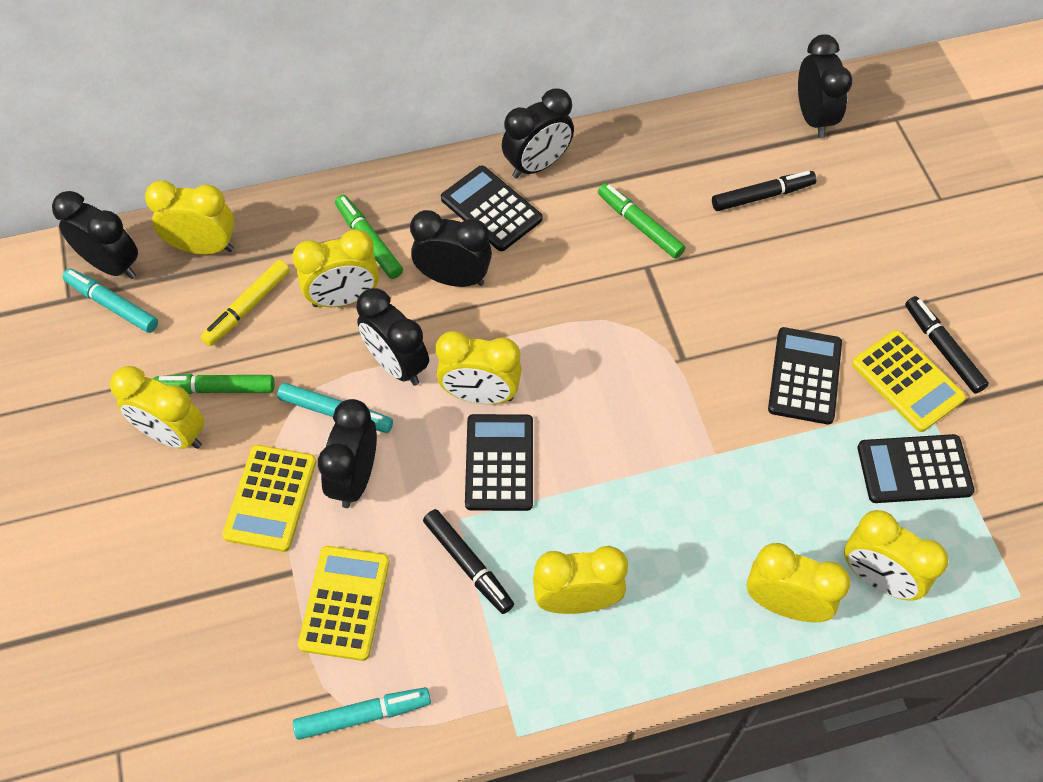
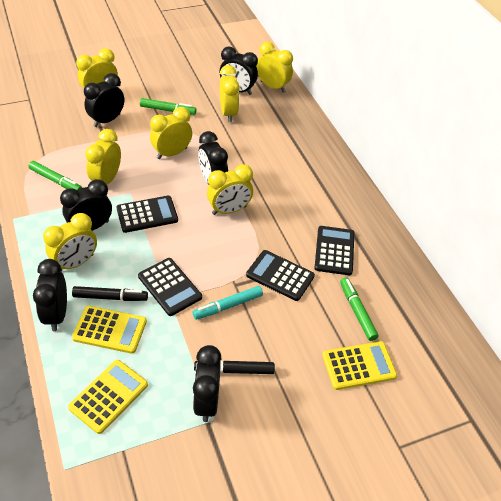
black marker: [423,509,514,614] [712,171,817,211] [905,296,989,394] = 3 -> [72,286,148,301] [194,361,275,374] = 2
turquoise marker: [62,268,158,333] [277,383,393,433] [293,687,431,740] = 3 -> [193,286,263,320] = 1
yellow marker: [201,260,290,346] = 1 -> none = 0

